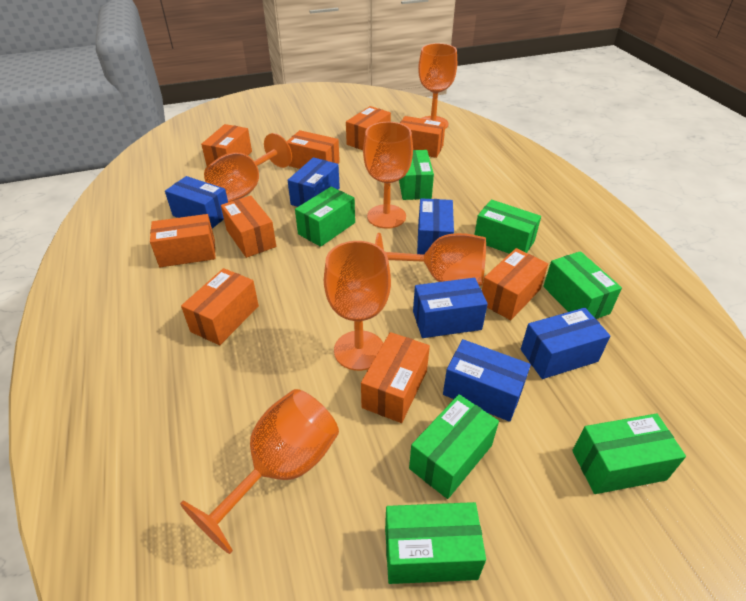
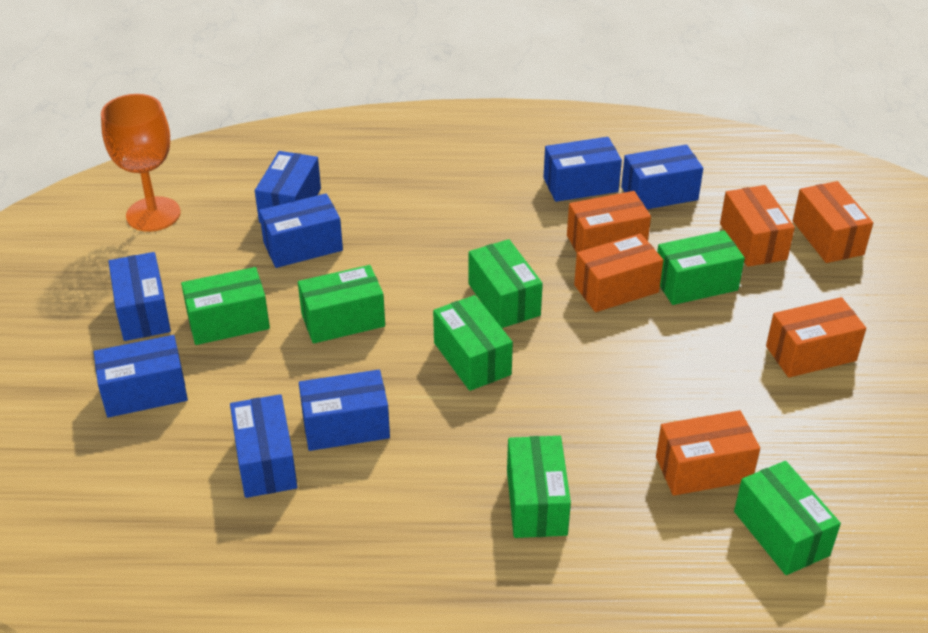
blue box: [165,176,228,229] [288,157,340,207] [413,278,488,338] [417,198,454,255] [443,339,531,422] [521,308,610,379] = 6 -> [94,335,188,418] [108,252,171,341] [230,394,297,498] [255,151,321,223] [259,194,343,268] [299,370,390,451] [543,137,622,202] [621,144,703,209] = 8
orange box: [150,214,216,267] [181,268,259,345] [201,124,252,166] [221,195,276,258] [287,130,340,169] [346,106,391,150] [361,332,430,423] [400,116,446,158] [482,248,548,320] = 9 -> [567,191,651,253] [574,233,664,312] [656,410,760,496] [720,185,795,267] [766,297,866,378] [793,181,873,263] = 6
orange goblet: [180,389,339,554] [204,133,292,202] [324,241,391,371] [363,122,413,229] [375,233,486,286] [418,43,457,129] = 6 -> [101,94,180,232] = 1

